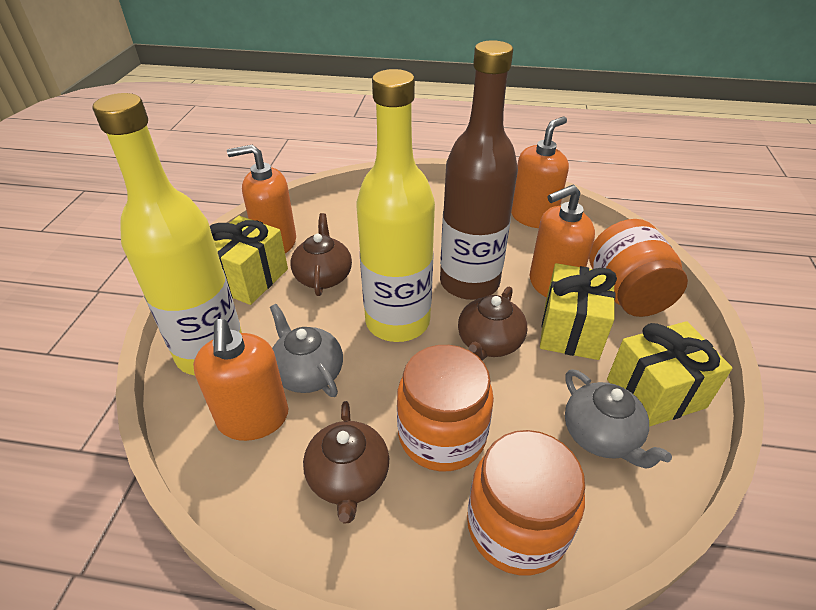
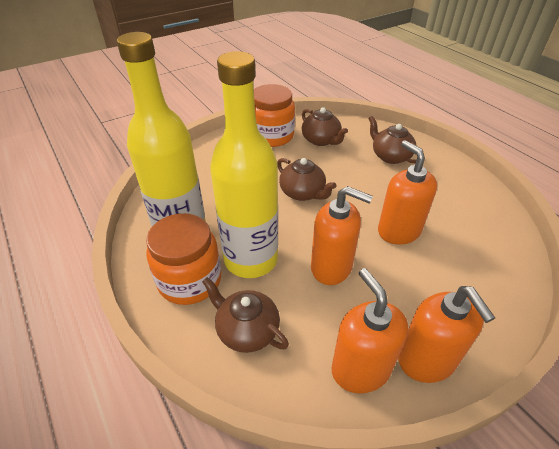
brown bottle: [440,40,518,300] = 1 -> none = 0
brown teapot: [291,213,352,296] [303,401,389,524] [458,287,527,361] = 3 -> [202,277,289,353] [277,158,337,201] [302,107,348,146] [368,116,417,164] = 4
grey teapot: [270,304,343,397] [565,369,672,469] = 2 -> none = 0
orange jar: [397,345,494,471] [467,430,585,575] [589,219,688,317] = 3 -> [146,213,221,305] [254,84,295,147] = 2
yellow gift: [210,216,288,305] [540,263,617,360] [607,321,733,427] = 3 -> none = 0

